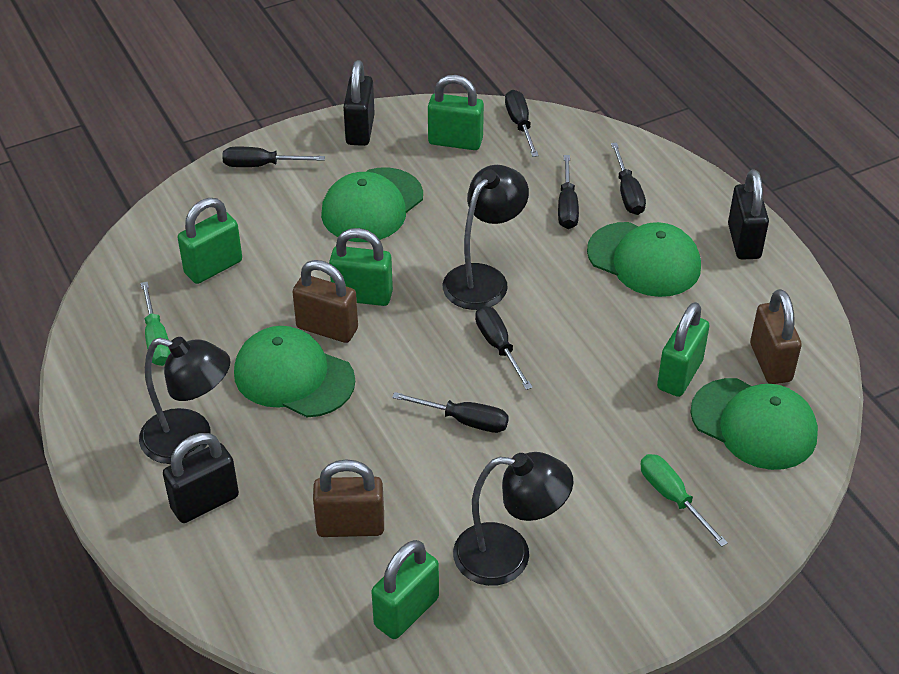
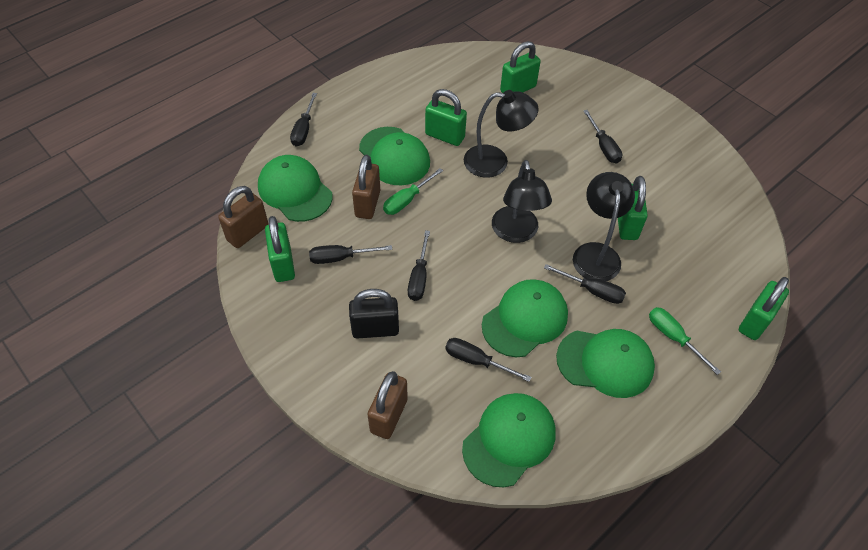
black padlock: [163,433,239,523] [343,60,375,146] [728,169,769,260] = 3 -> [349,289,399,339] = 1
green cap: [234,326,355,417] [321,168,423,242] [587,222,701,297] [690,378,818,470] = 4 -> [258,155,333,222] [359,127,430,185] [462,393,556,487] [482,279,568,357] [556,329,655,398] = 5

